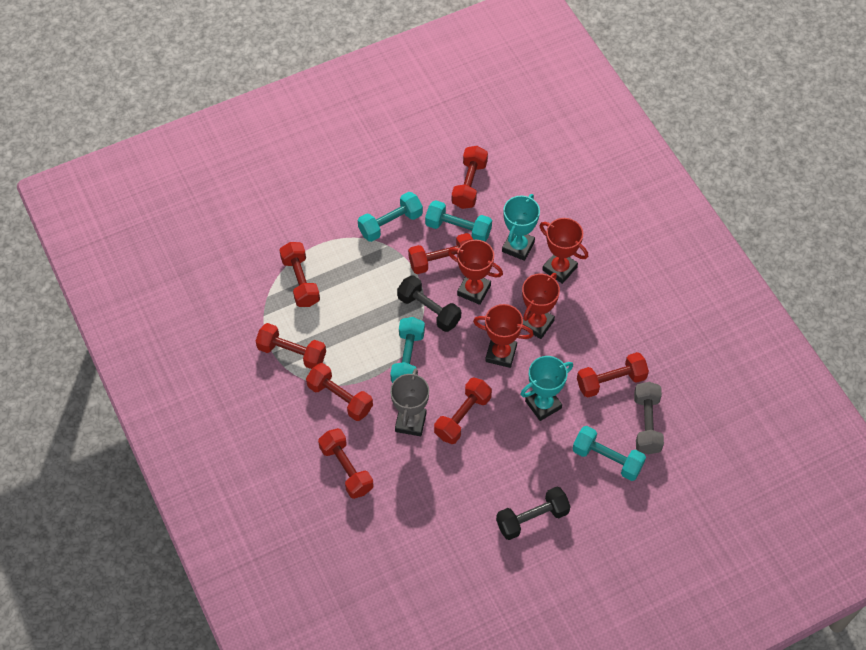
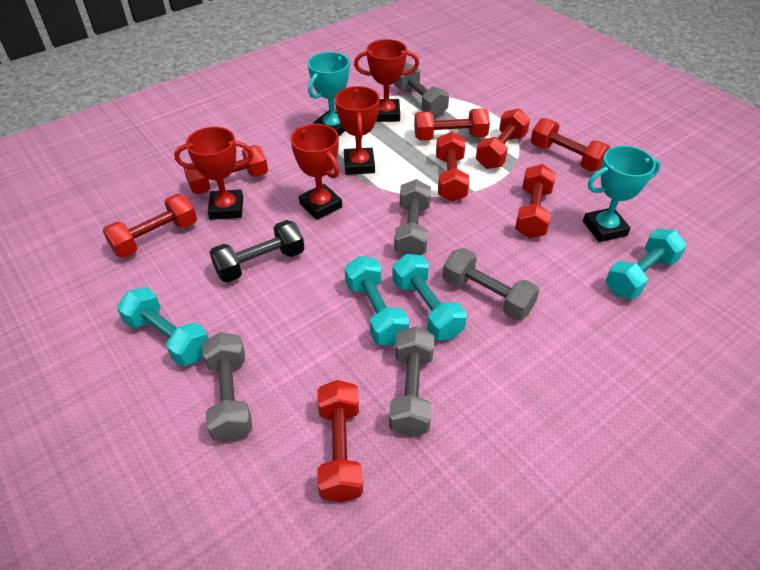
black dumbbell: [397,275,461,332] [496,487,571,540] = 2 -> [210,220,305,282] = 1
grey dumbbell: [634,382,664,455] = 1 -> [202,332,252,442] [389,327,434,437] [394,63,449,117] [394,179,431,255] [443,248,539,320] = 5
grey trophy: [390,368,429,436] = 1 -> none = 0

